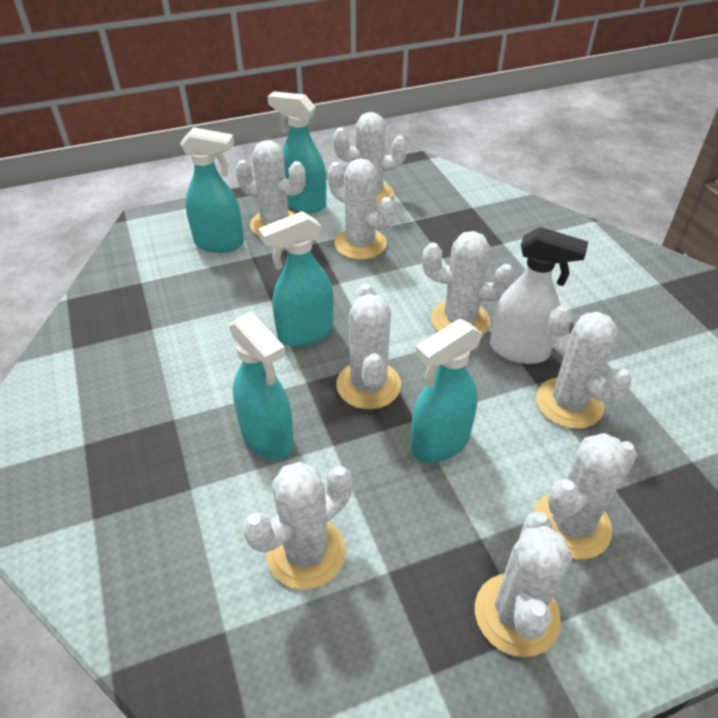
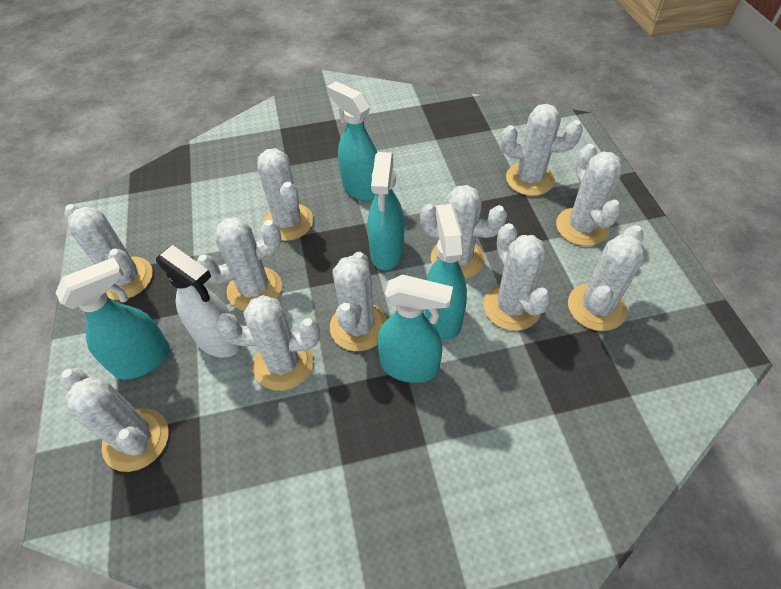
white cactus: [236,140,306,237] [243,462,352,590] [328,158,395,260] [333,112,407,207] [336,284,401,409] [423,231,515,334] [475,512,572,657] [534,433,637,559] [536,305,632,429] = 9 -> [60,368,169,472] [64,204,153,300] [197,217,282,311] [216,295,320,391] [257,148,313,241] [330,252,387,351] [420,185,507,279] [483,223,551,331] [501,104,583,196] [556,144,622,246] [568,225,645,331] = 11

